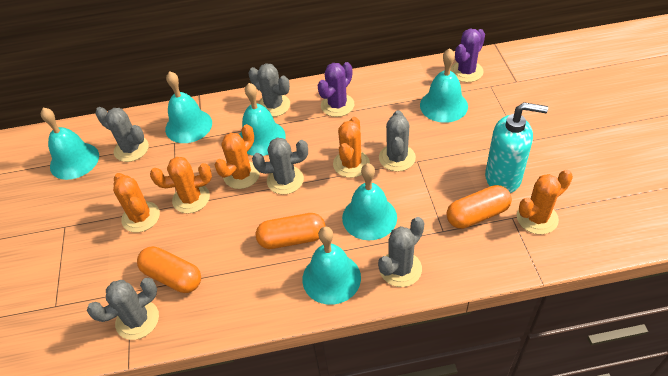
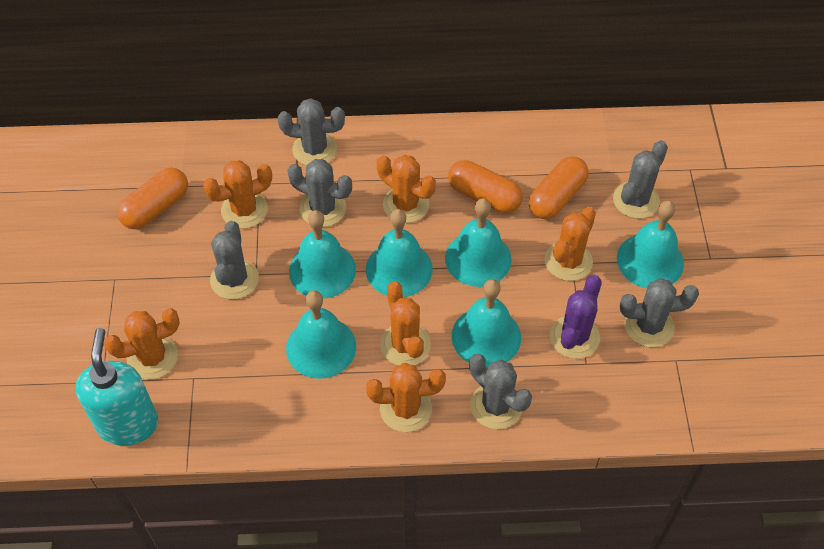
orange cactus: [113,173,160,232] [150,157,212,213] [214,124,260,189] [333,117,370,178] [517,170,573,234] = 5 -> [104,309,180,380] [203,160,272,229] [366,363,446,432] [377,155,436,223] [380,281,431,366] [545,207,596,281] = 6
purple cactus: [317,62,354,117] [450,29,485,82] = 2 -> [550,275,601,359] = 1

